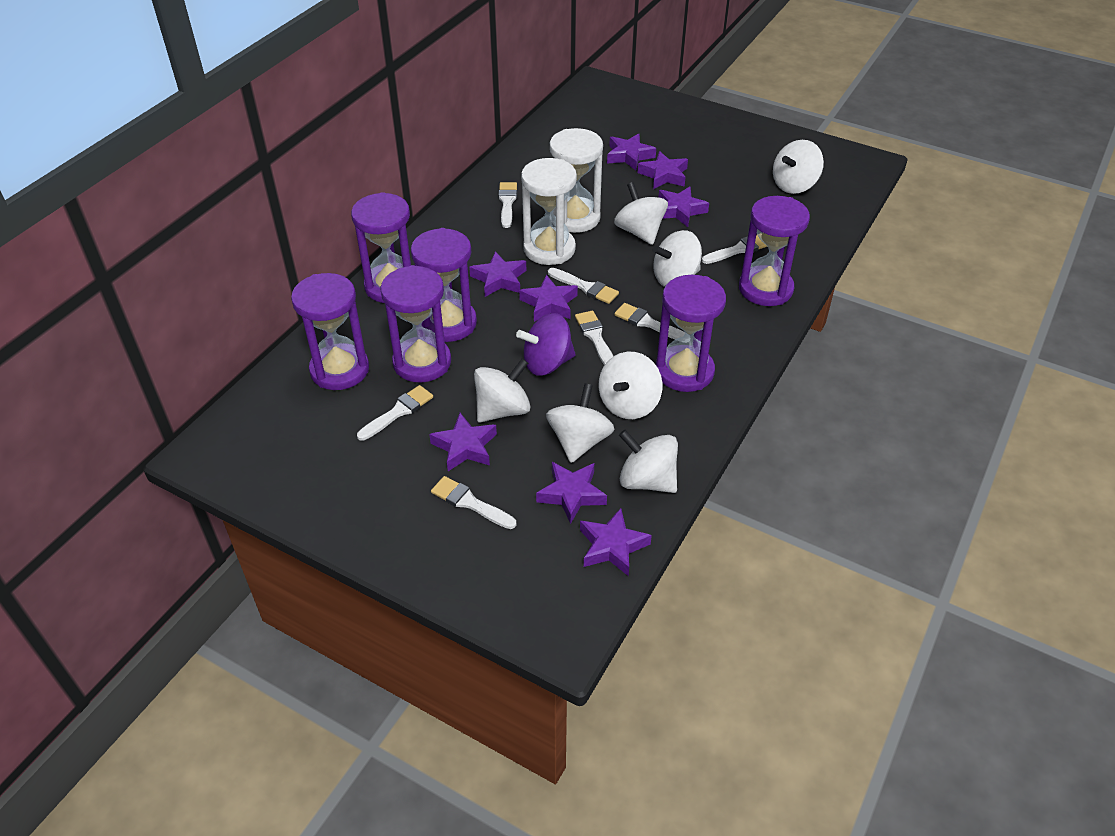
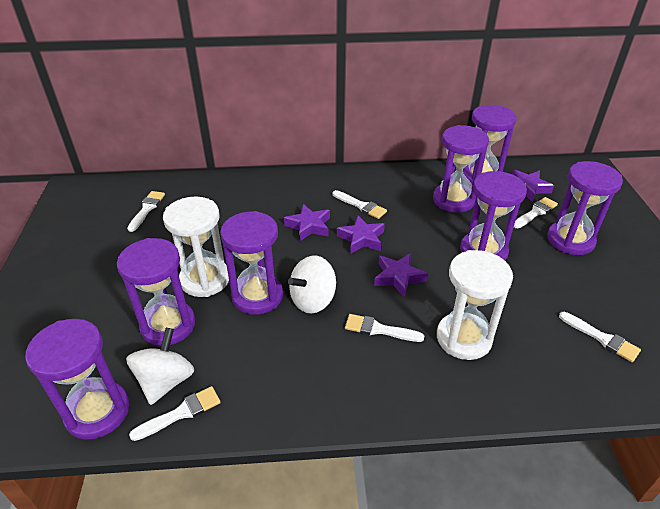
purple hourglass: [291,273,369,390] [351,192,411,303] [380,265,451,383] [411,228,477,342] [656,275,726,392] [739,196,810,306] = 6 -> [25,319,129,440] [117,238,195,346] [220,211,283,315] [433,125,489,213] [460,171,527,260] [463,105,517,185] [547,161,623,255] = 7
purple spinning top: [516,313,576,376] = 1 -> none = 0
purple star: [429,413,497,471] [469,251,526,297] [519,275,578,322] [536,462,607,524] [580,508,652,576] [607,133,656,170] [638,151,688,189] [659,186,709,227] = 8 -> [284,204,330,242] [337,216,385,254] [374,253,428,297] [512,170,554,202] = 4
white brush: [357,385,433,441] [431,476,517,529] [498,182,517,228] [548,268,619,304] [575,311,613,365] [614,303,685,340] [702,235,767,264] = 7 -> [127,191,165,232] [129,386,221,441] [333,190,387,219] [345,314,424,342] [514,197,558,228] [559,312,641,362] = 6
white spinning top: [474,358,531,423] [546,383,615,463] [599,352,663,419] [614,182,668,245] [619,430,678,493] [653,230,702,287] [773,140,824,194] = 7 -> [126,328,194,405] [288,256,336,314] = 2

